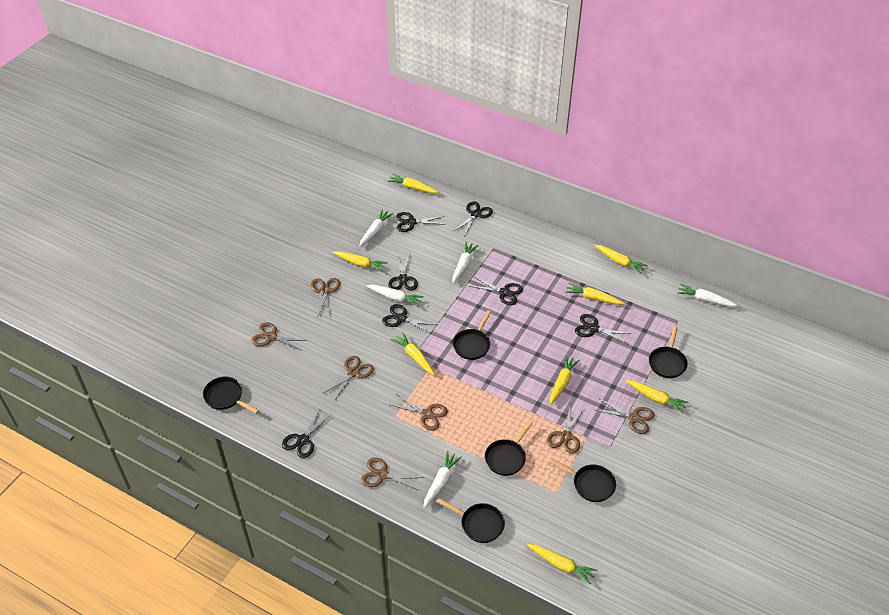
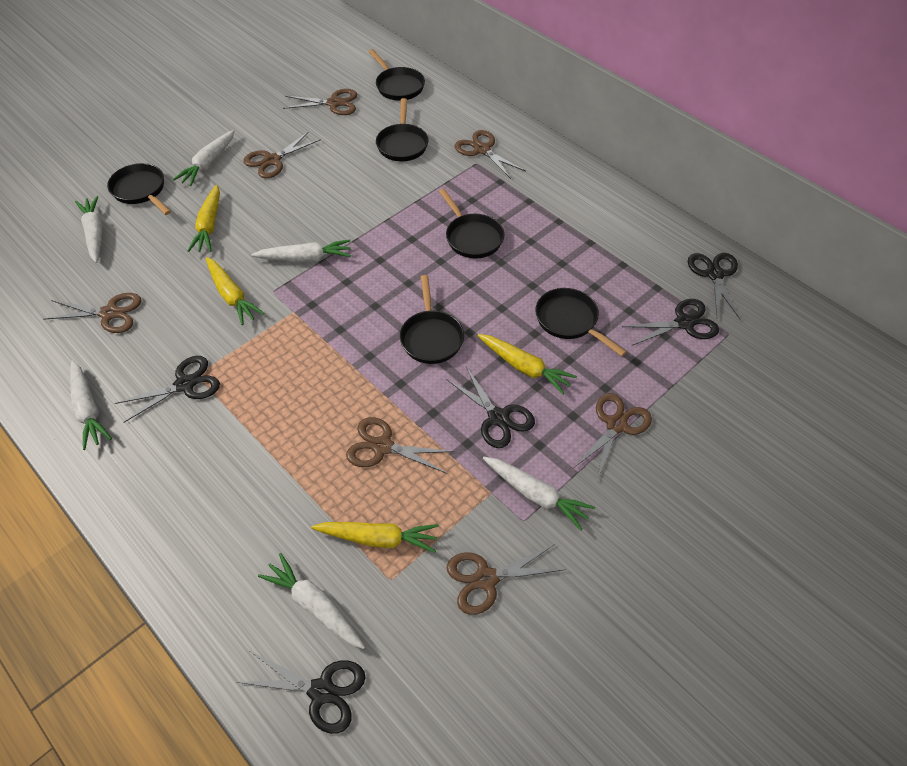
black scissors: [282,409,332,458] [382,304,437,334] [388,253,418,290] [396,212,445,232] [454,202,493,236] [469,277,523,305] [575,314,631,343] = 7 -> [115,356,220,423] [236,651,365,734] [446,367,535,448] [622,299,719,346] [688,253,740,319] = 5
white carrot: [359,209,393,247] [366,285,424,307] [423,451,462,508] [452,242,479,283] [677,284,738,307] = 5 -> [70,360,112,450] [75,196,103,263] [173,130,235,186] [251,240,351,262] [258,553,365,649] [483,457,595,530] = 6
yellow carrot: [332,251,388,272] [387,174,439,193] [391,332,435,375] [527,544,598,585] [550,355,580,405] [565,283,625,305] [594,245,647,274] [626,380,689,413] = 8 -> [188,185,220,252] [206,257,264,325] [311,522,439,553] [477,334,577,395] = 4

